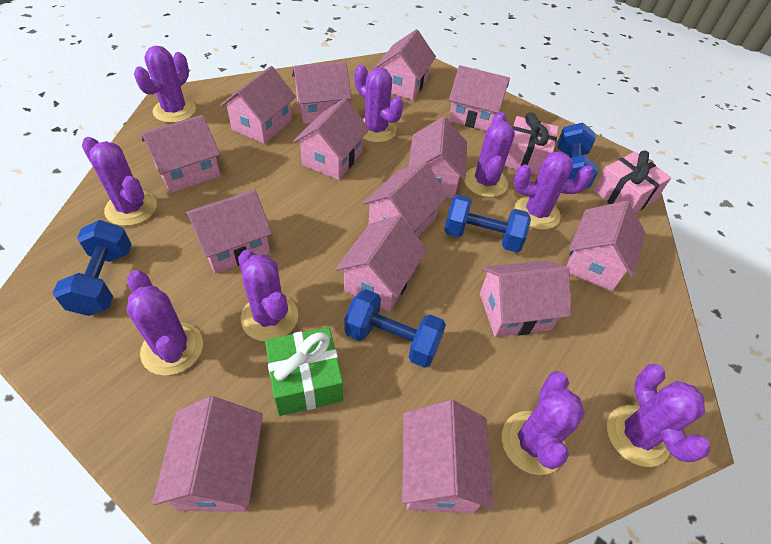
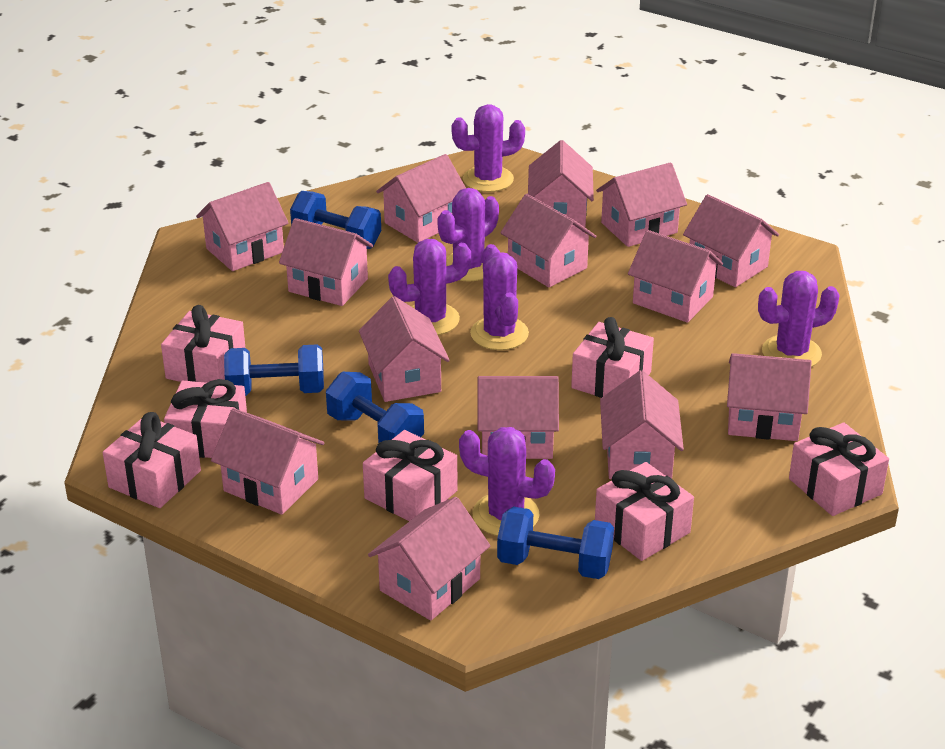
green gift: [265,327,343,416] = 1 -> none = 0
pink gift: [504,112,559,175] [593,151,671,213] = 2 -> [103,412,201,508] [161,305,245,383] [164,379,247,458] [363,430,458,521] [571,317,654,398] [595,462,694,561] [789,422,889,516] = 7
purple cactus: [82,137,157,226] [126,270,203,376] [134,46,196,123] [238,250,298,341] [354,64,403,143] [464,112,515,197] [502,371,585,475] [514,151,594,230] [607,364,710,467] = 9 -> [388,239,471,335] [437,188,499,282] [451,104,525,192] [459,427,555,536] [470,244,529,350] [758,271,840,367] = 6

